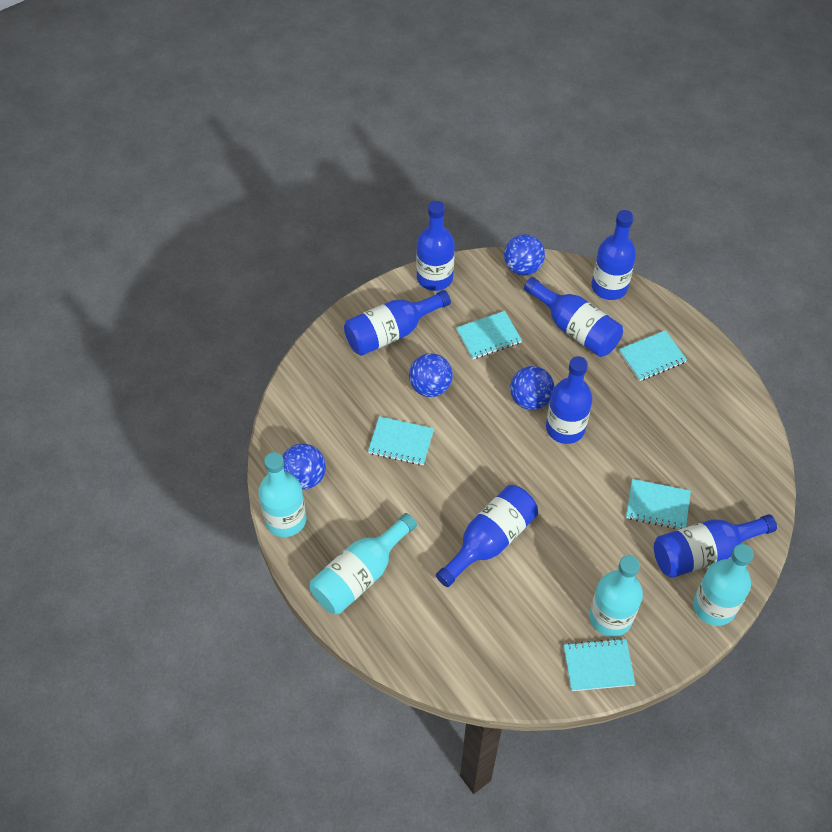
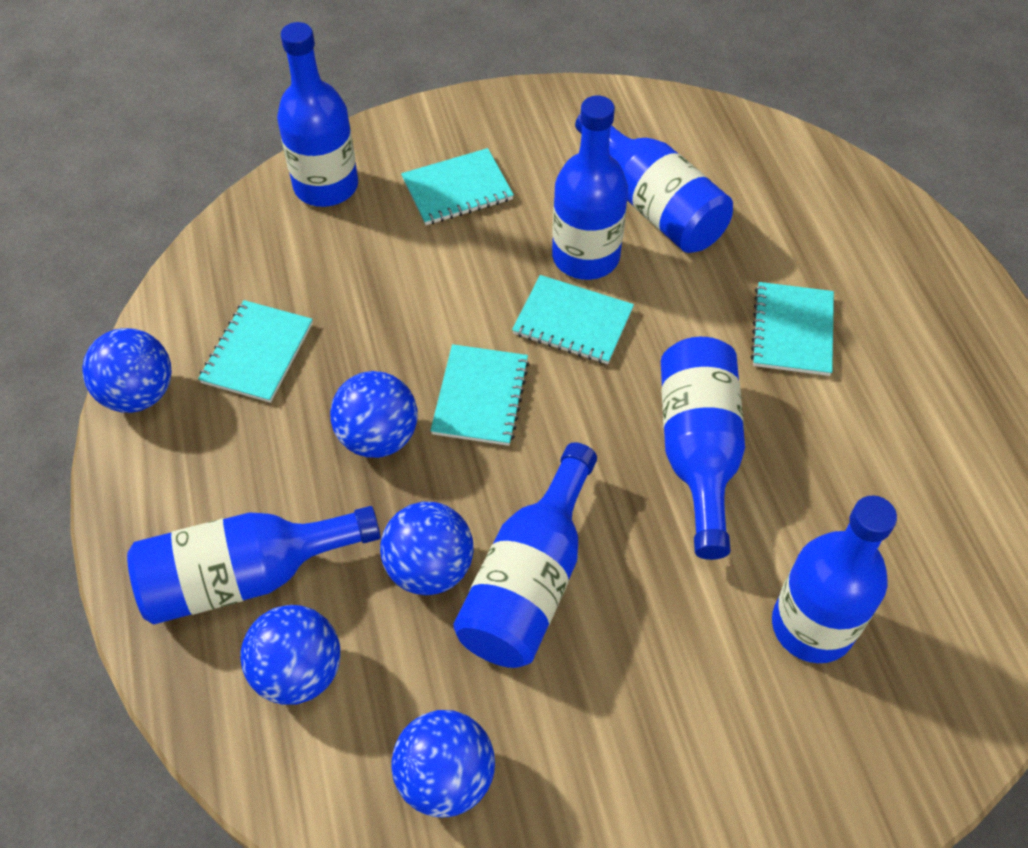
blue ball: [283,444,326,490] [409,353,453,397] [504,234,545,275] [510,366,554,410] = 4 -> [82,328,171,413] [240,605,340,705] [330,371,417,458] [380,502,474,595] [391,710,495,818] = 5
turquoise bottle: [258,452,306,537] [310,513,417,614] [589,555,643,637] [693,544,754,626] = 4 -> none = 0

